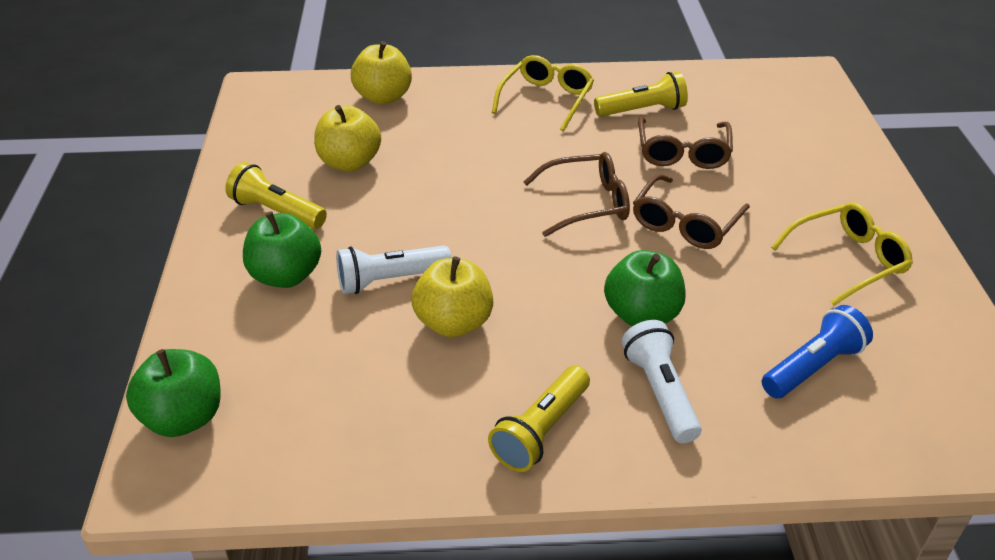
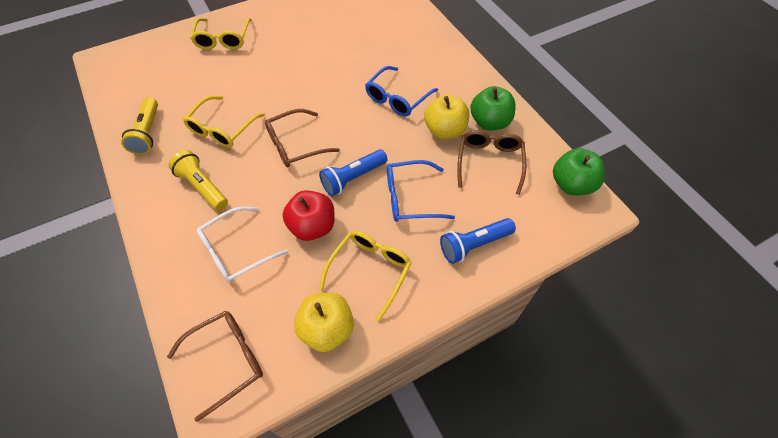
blue flashlight: [762,305,873,398] = 1 -> [319,149,387,196] [440,218,516,264] = 2
blue glasses: none = 0 -> [365,66,438,117] [387,160,455,222] = 2
green apple: [126,349,221,437] [243,211,321,288] [604,250,686,326] = 3 -> [470,86,516,130] [553,148,604,196] = 2
red apple: none = 0 -> [282,190,335,241] = 1
white flashlight: [336,246,452,294] [622,320,702,443] = 2 -> none = 0
white glasses: none = 0 -> [197,207,288,283] = 1
yellow apple: [314,105,381,171] [351,41,412,104] [412,256,493,337] = 3 -> [294,293,354,352] [424,95,469,139] = 2
yellow flashlight: [225,162,327,229] [488,366,590,472] [594,72,688,117] = 3 -> [121,97,158,155] [169,150,228,211] = 2
yellow glasses: [492,55,594,132] [771,202,913,306] = 2 -> [183,96,265,148] [190,18,252,50] [319,231,412,322] = 3

